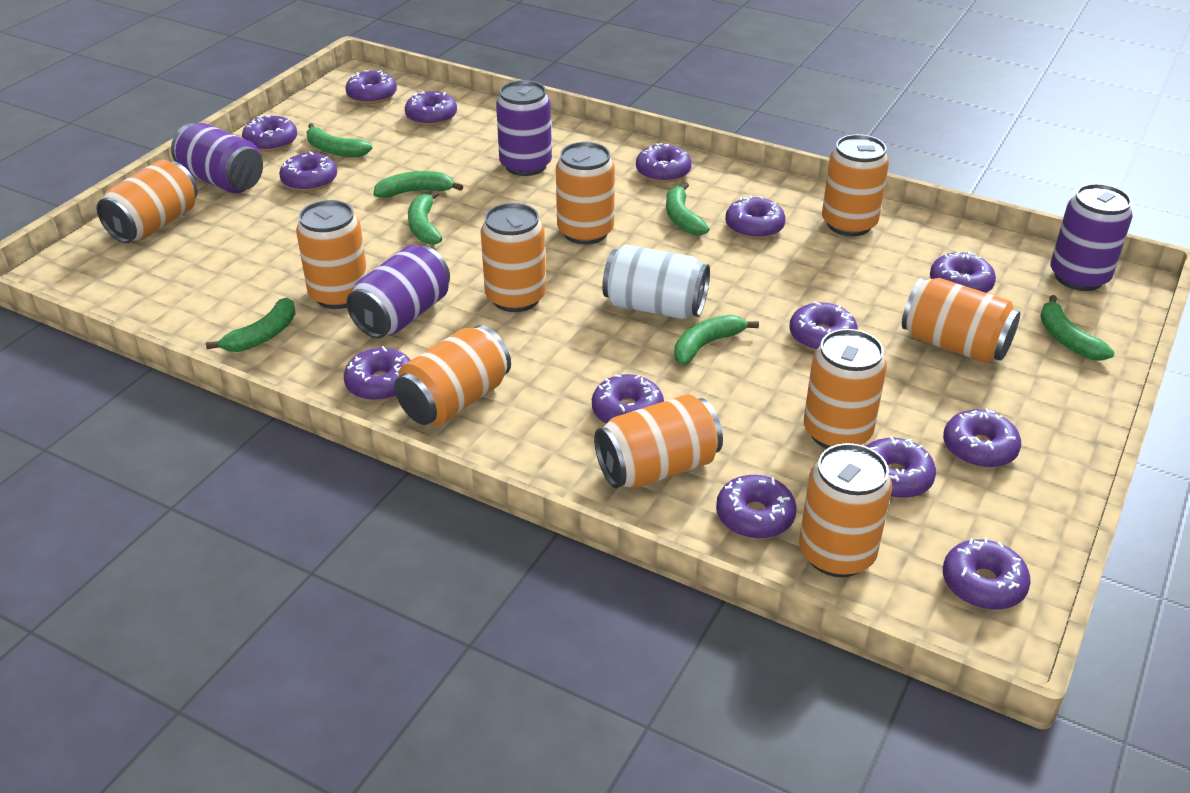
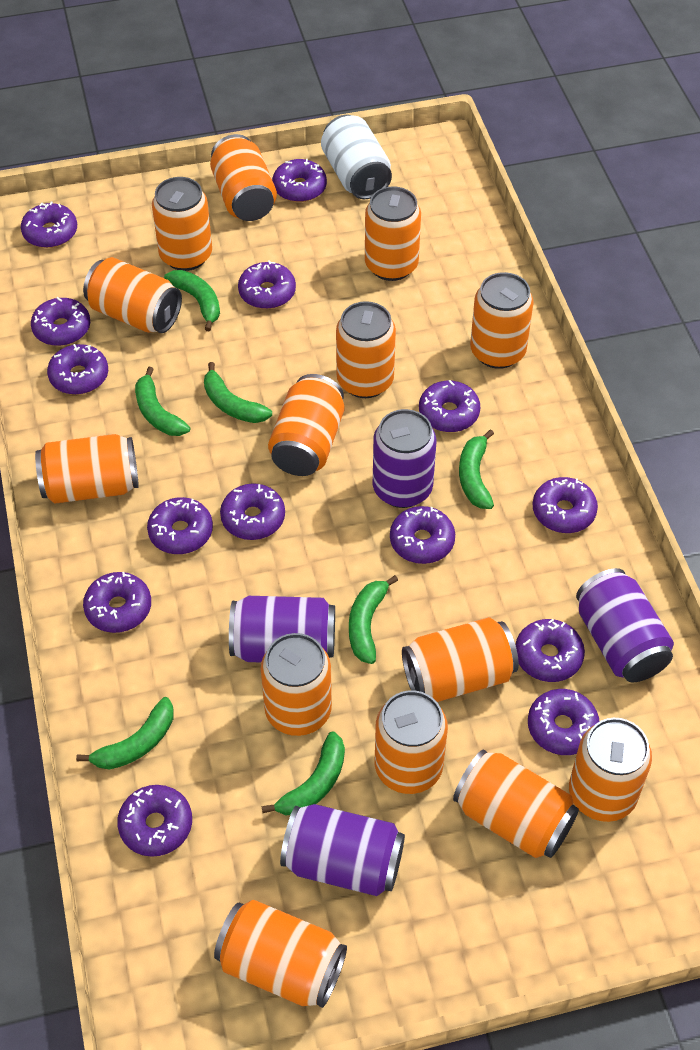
orange can: [97,160,198,243] [296,200,368,309] [394,325,511,426] [481,203,546,312] [556,142,615,245] [594,394,723,489] [799,443,892,577] [804,329,887,449] [822,134,889,236] [902,278,1020,363] = 10 -> [35,434,139,504] [83,257,182,333] [152,177,212,271] [210,134,277,221] [214,900,347,1008] [261,633,332,736] [268,374,344,476] [336,301,396,398] [365,186,421,281] [375,690,448,794] [402,617,519,702] [453,749,579,858] [470,272,534,369] [569,718,652,822] = 14

